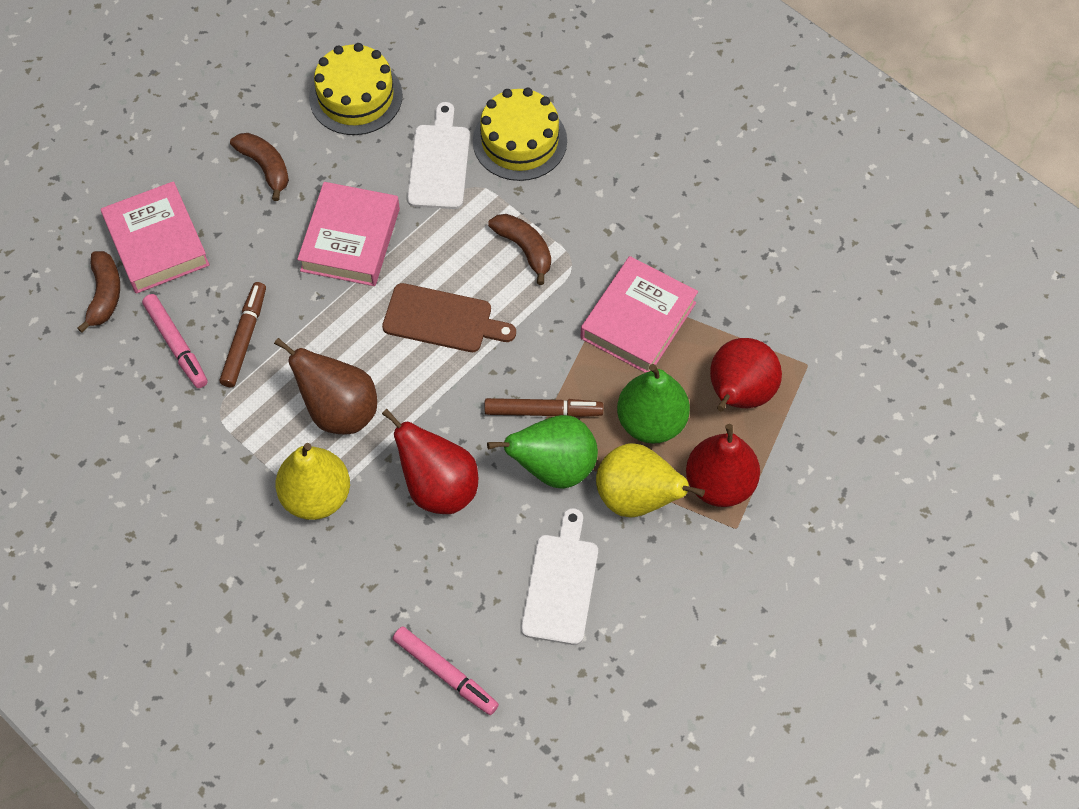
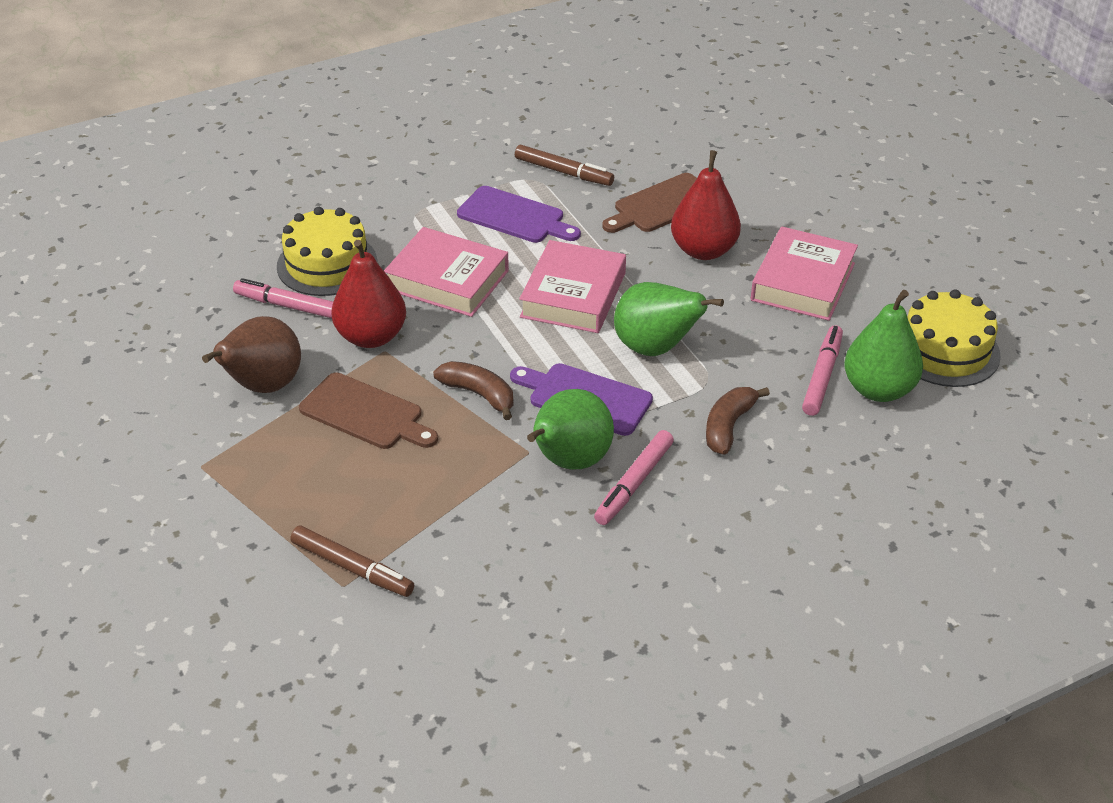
brown banana: [77,251,120,333] [230,133,289,201] [488,214,551,285] = 3 -> [433,361,513,420] [706,387,770,455] = 2
brown cutting board: [382,283,516,352] = 1 -> [299,372,438,449] [602,173,697,233] = 2
green pear: [487,415,598,489] [617,364,690,444] = 2 -> [527,389,614,469] [614,282,724,356] [844,290,923,402] = 3
pink marker: [142,294,208,388] [393,626,499,715] = 2 -> [233,278,333,318] [594,430,674,525] [802,325,843,416] = 3
purple cutting board: none = 0 -> [457,186,581,243] [510,363,653,436] = 2
red pear: [382,409,478,514] [686,424,760,507] [710,338,782,412] = 3 -> [331,240,406,348] [671,150,741,260] = 2
white cutting board: [407,102,470,209] [521,508,598,645] = 2 -> none = 0
yellow pear: [276,443,350,520] [596,443,705,518] = 2 -> none = 0

